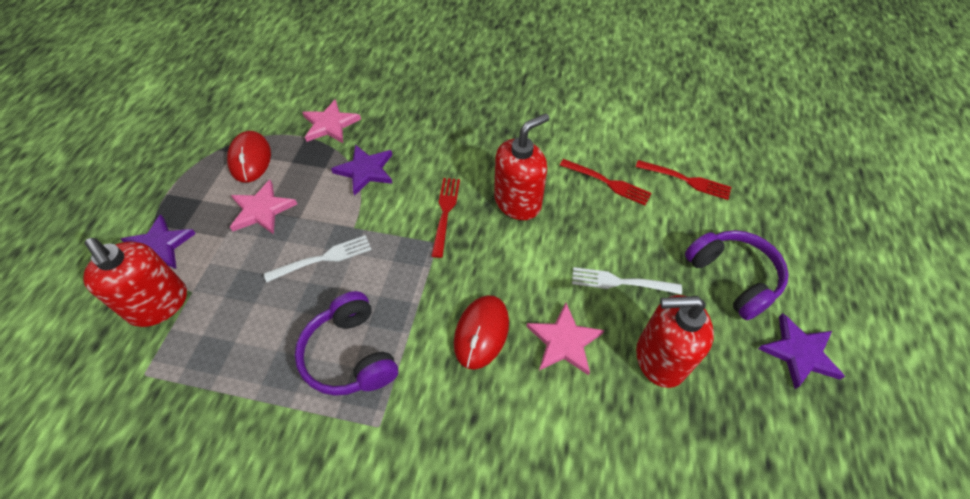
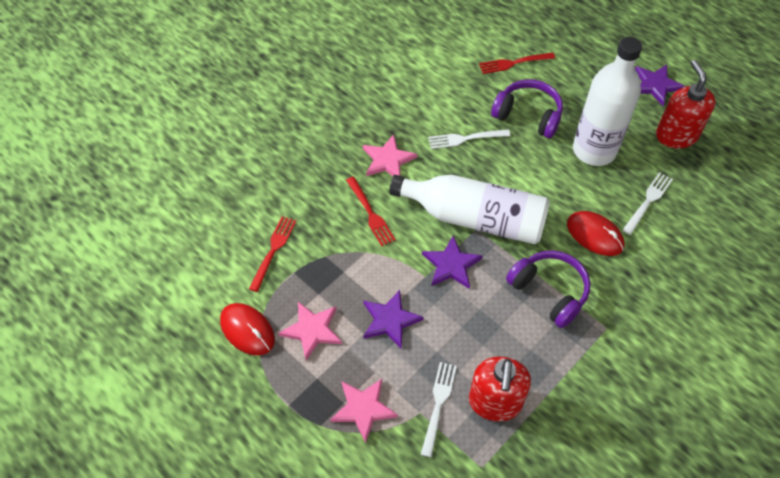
red soap dispenser: [83,238,187,327] [494,113,549,220] [636,295,714,388] = 3 -> [469,357,531,421] [656,60,715,149] = 2
white bottle: none = 0 -> [389,175,550,244] [573,37,642,166] = 2
white fork: [264,235,371,283] [572,267,682,294] = 2 -> [421,362,457,457] [428,129,510,149] [623,172,673,235] = 3

